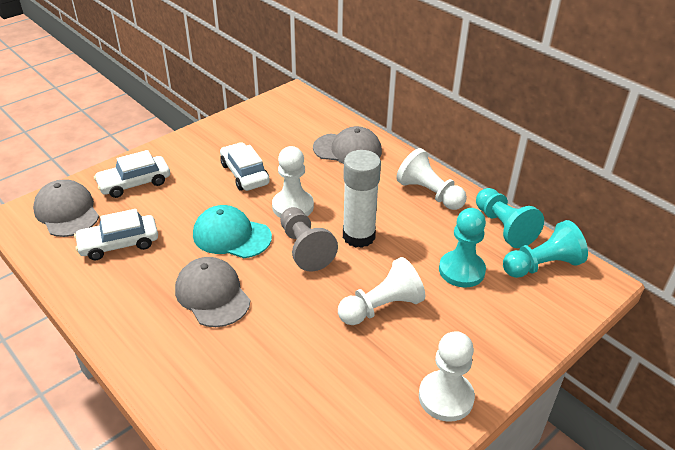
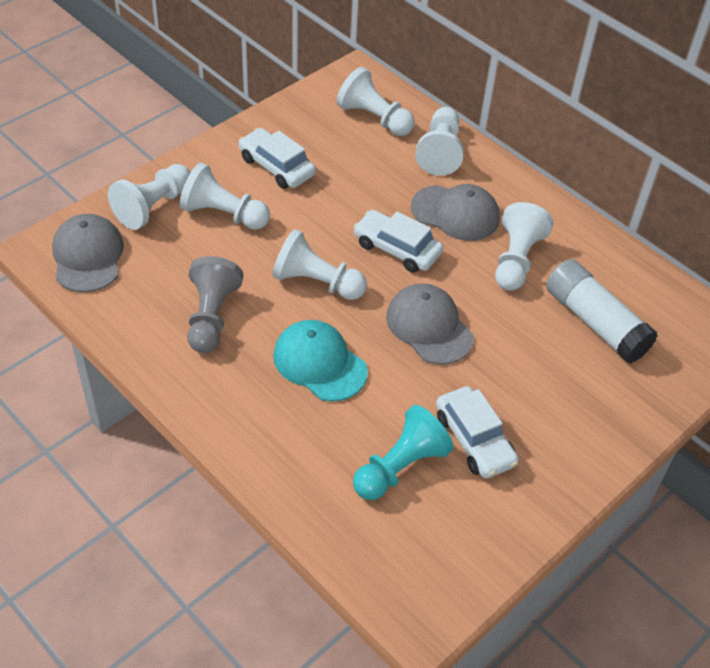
turquoise pawn: [439,208,486,288] [476,188,544,248] [503,220,588,278] = 3 -> [353,405,453,500] = 1
white pawn: [272,146,314,218] [338,257,425,325] [396,148,467,210] [419,331,475,422] = 4 -> [108,164,191,230] [180,163,270,230] [273,229,367,300] [337,67,415,136] [415,107,464,176] [495,202,553,291] = 6

